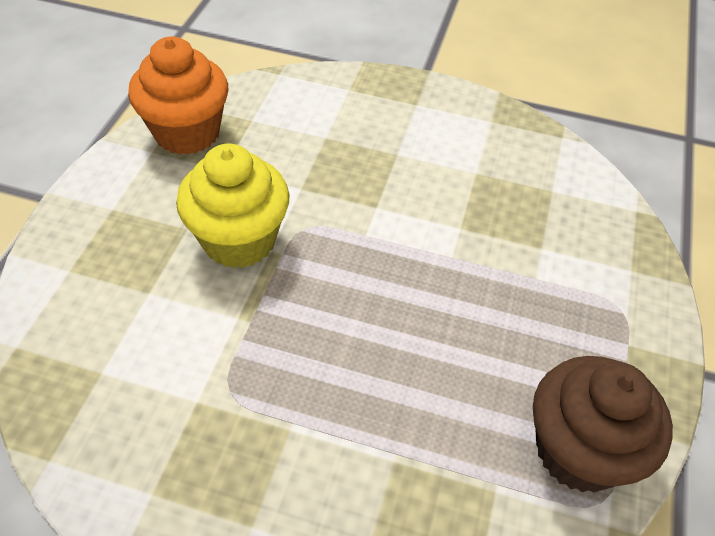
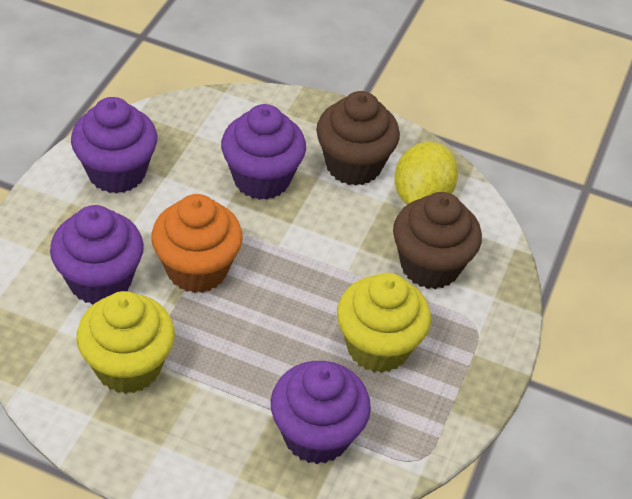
brown cupcake: [533,356,673,493] = 1 -> [316,91,400,186] [393,192,482,289] = 2
purple cupcake: none = 0 -> [50,205,144,305] [71,97,157,194] [221,104,306,200] [271,361,371,464] = 4
yellow cupcake: [176,144,290,268] = 1 -> [76,291,175,394] [337,273,431,373] = 2
yellow lemon: none = 0 -> [394,142,458,205] = 1

